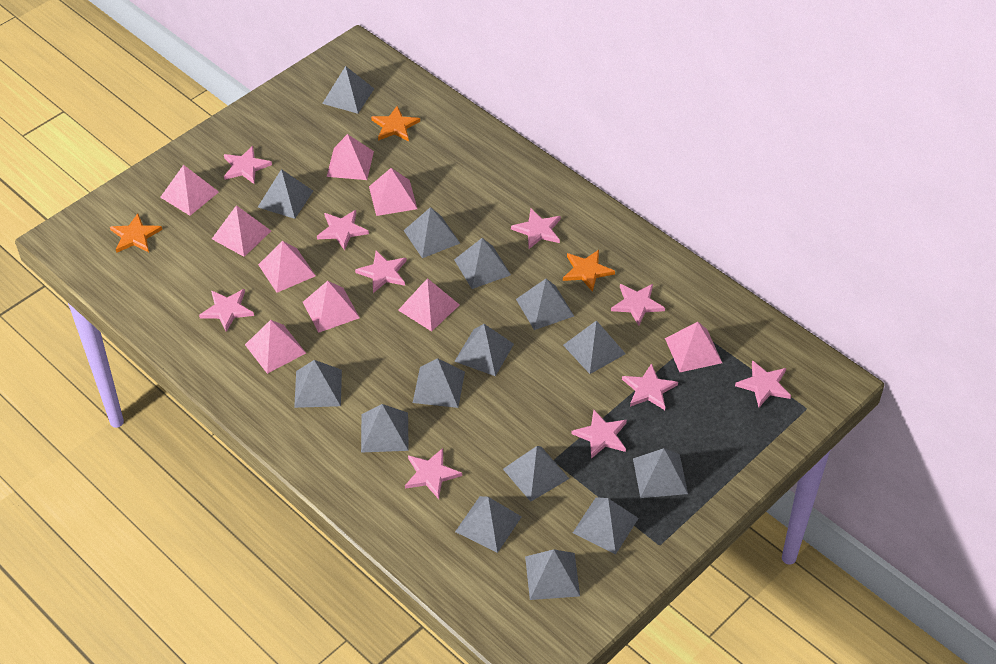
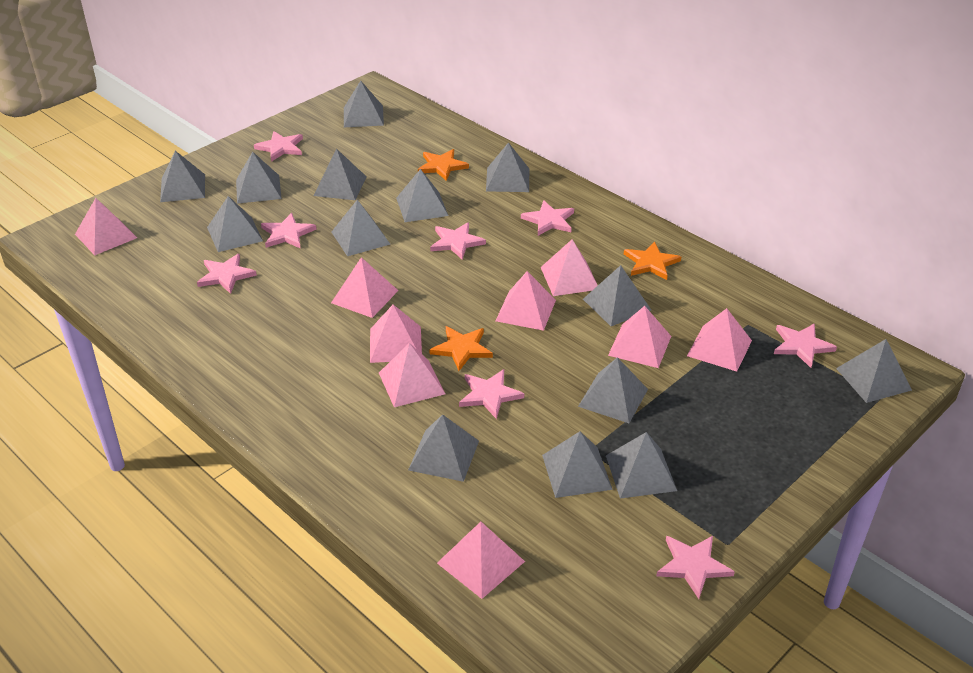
grey pyramid: [258,169,313,219] [294,360,342,408] [322,66,374,114] [361,404,409,453] [403,207,460,258] [413,358,465,408] [454,238,511,289] [454,324,514,376] [455,496,522,553] [503,446,569,502] [516,279,574,330] [525,549,580,600] [563,320,626,374] [573,497,639,554] [633,448,688,498] = 15 -> [160,151,205,202] [207,196,263,252] [236,152,281,204] [313,149,367,200] [332,200,390,256] [344,81,384,127] [396,169,449,222] [408,414,479,482] [486,142,529,192] [542,431,613,498] [578,357,648,423] [583,265,651,326] [606,432,677,499] [836,339,912,403] = 14
pink star: [199,289,254,332] [224,146,272,184] [317,210,369,251] [355,251,407,293] [405,448,462,499] [511,209,561,249] [571,409,627,459] [611,284,665,326] [622,363,678,410] [735,360,791,407] = 10 -> [197,254,257,294] [254,131,303,162] [261,213,317,249] [430,222,486,260] [459,369,524,419] [521,200,574,236] [656,536,735,599] [774,323,837,368] = 8

